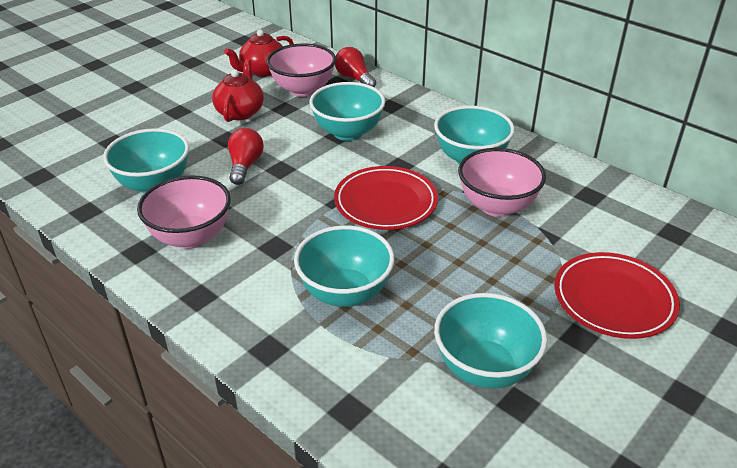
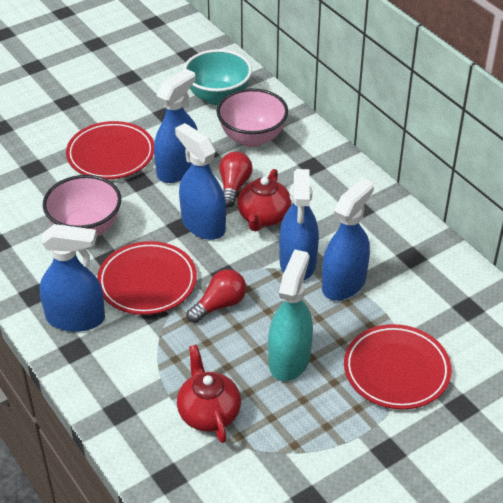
blue spray bottle: none = 0 -> [40,224,105,332] [154,69,198,183] [175,123,226,240] [279,169,319,280] [322,178,374,301] = 5
pink bowl: [137,175,231,249] [267,43,336,97] [458,148,546,217] = 3 -> [43,175,121,236] [217,88,288,147] = 2
red plate: [334,166,438,230] [554,252,680,339] = 2 -> [66,121,154,179] [97,241,197,315] [344,324,452,409] = 3
turquoise bowl: [103,128,189,193] [294,225,394,307] [310,82,385,141] [434,106,515,165] [434,293,547,389] = 5 -> [183,49,252,105] = 1
turquoise spray bottle: none = 0 -> [268,249,313,381] = 1

